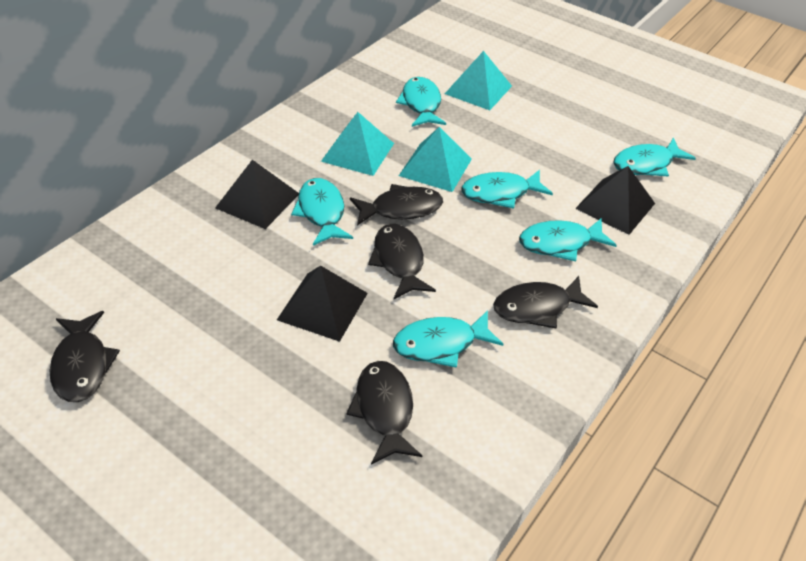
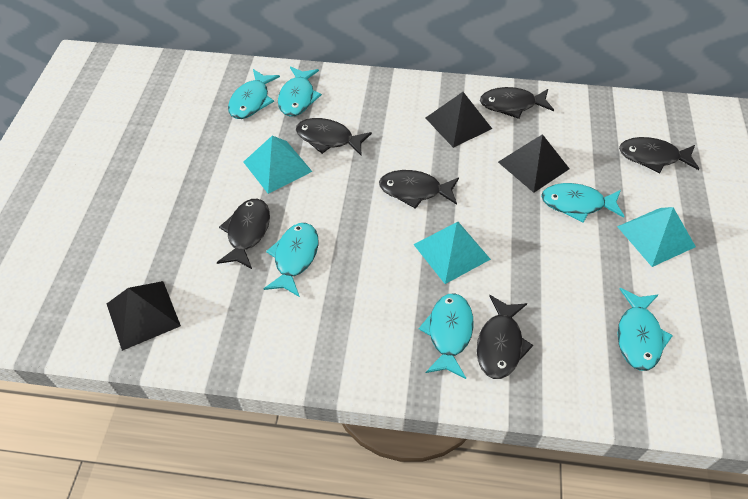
black fish: [50,311,120,402] [346,361,422,464] [350,184,443,226] [368,224,436,299] [493,276,598,329] = 5 -> [217,199,270,269] [296,118,372,155] [379,170,459,209] [476,295,533,379] [480,87,554,119] [619,137,699,173] = 6

